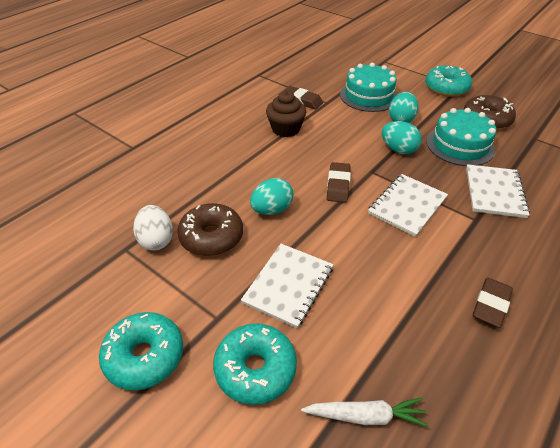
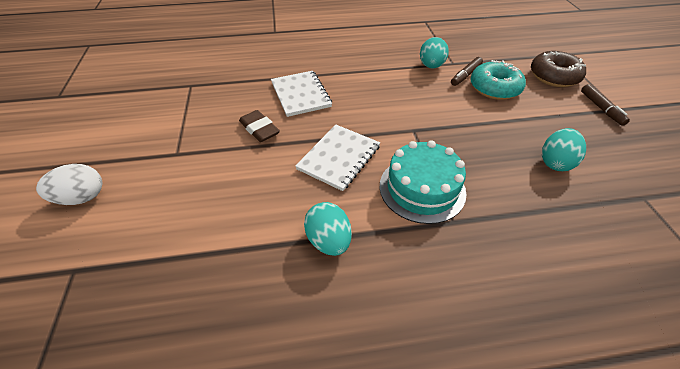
brown cupcake: [266,91,306,137] = 1 -> none = 0
brown donut: [177,203,243,256] [464,95,516,130] = 2 -> [531,51,586,87] = 1
brown eraser: [284,86,323,110] [327,162,351,203] [473,278,513,328] = 3 -> [239,110,280,142] = 1
brown marker: none = 0 -> [451,57,483,86] [581,84,630,126] = 2
turquoise cake: [340,63,398,112] [426,108,496,166] = 2 -> [380,140,466,224] = 1
turquoise donut: [99,312,183,391] [213,323,297,405] [425,65,472,97] = 3 -> [470,60,526,100] = 1
white carrot: [301,397,428,427] = 1 -> none = 0
white notebook: [241,244,334,328] [368,174,448,237] [466,164,530,218] = 3 -> [271,71,332,117] [295,125,380,191] = 2

